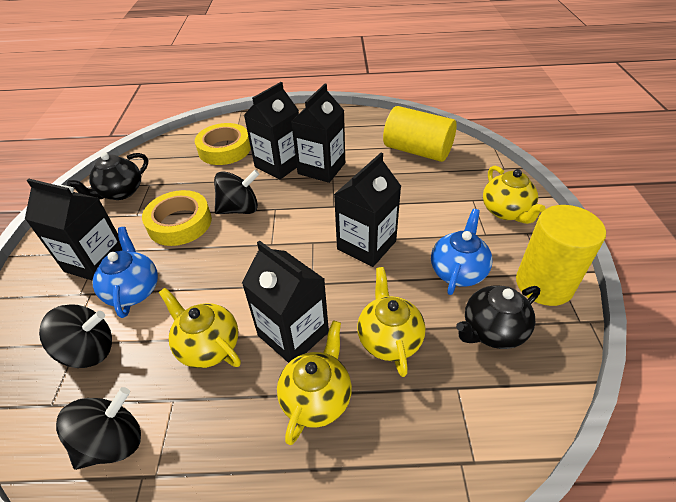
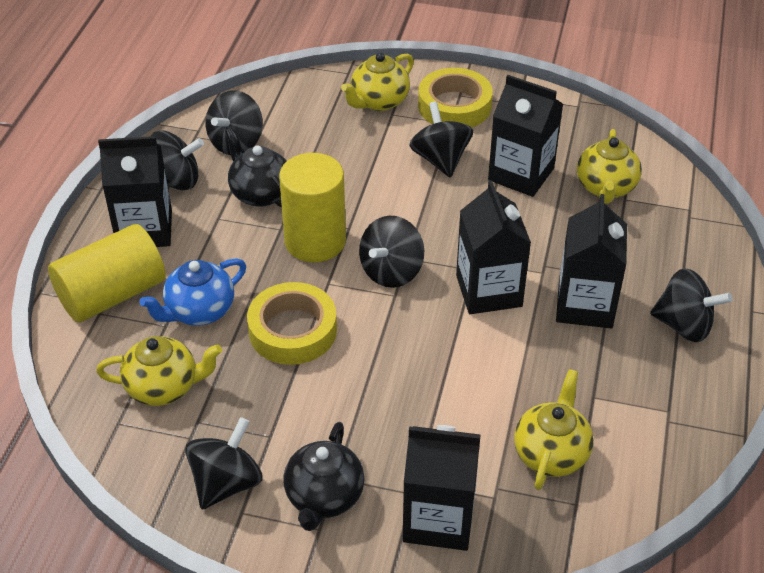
black spinning top: [39,304,112,368] [56,387,141,470] [214,170,260,214] = 3 -> [151,131,204,190] [185,417,263,510] [206,90,263,155] [359,216,424,288] [409,101,473,178] [650,268,733,342] = 6
blue teapot: [93,227,158,318] [431,209,493,295] = 2 -> [139,258,246,326] = 1

